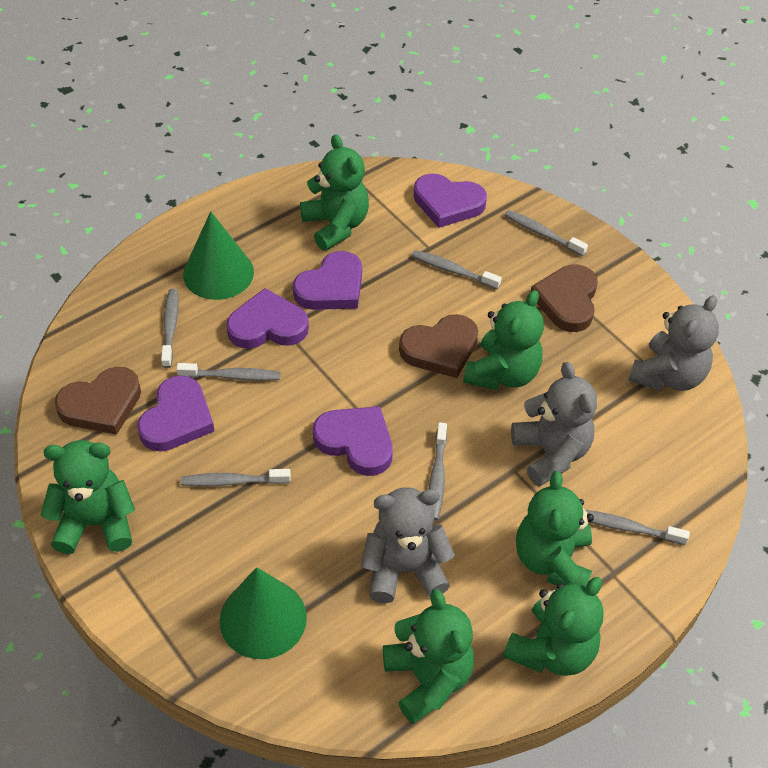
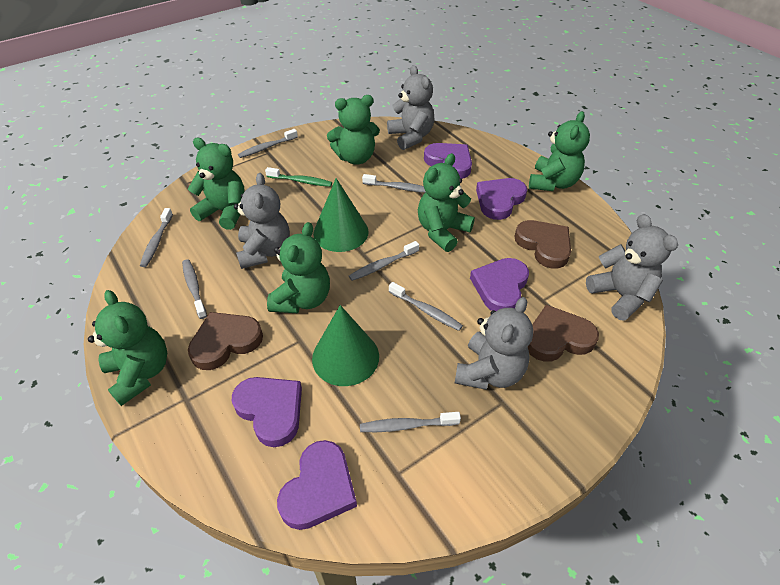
green toothbrush: none = 0 -> [265,167,332,187] = 1
grey teddy bear: [361,487,455,603] [511,362,597,487] [628,295,719,391] = 3 -> [234,173,290,269] [387,65,435,150] [455,297,533,390] [586,214,678,321] = 4

